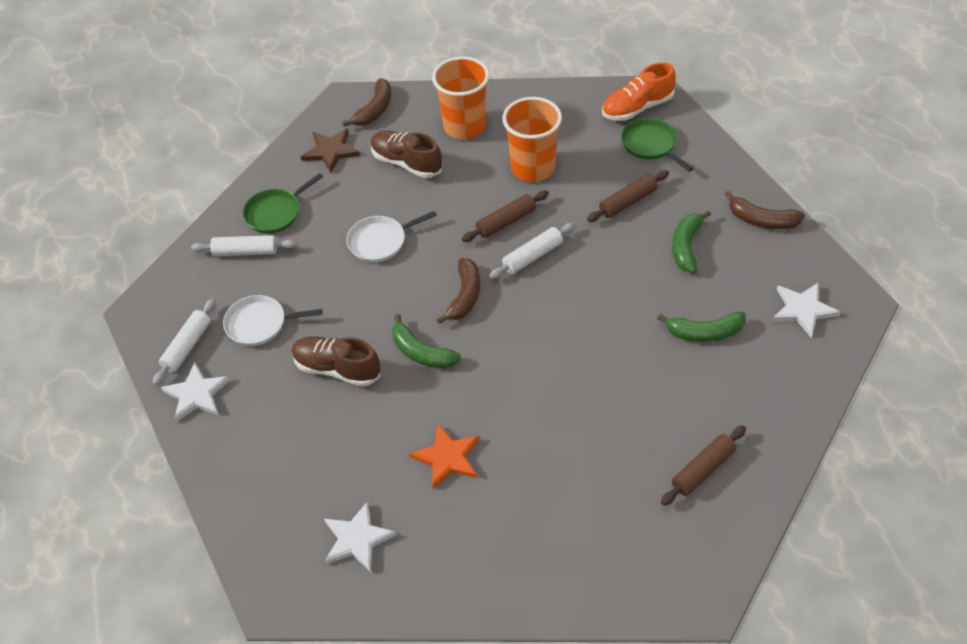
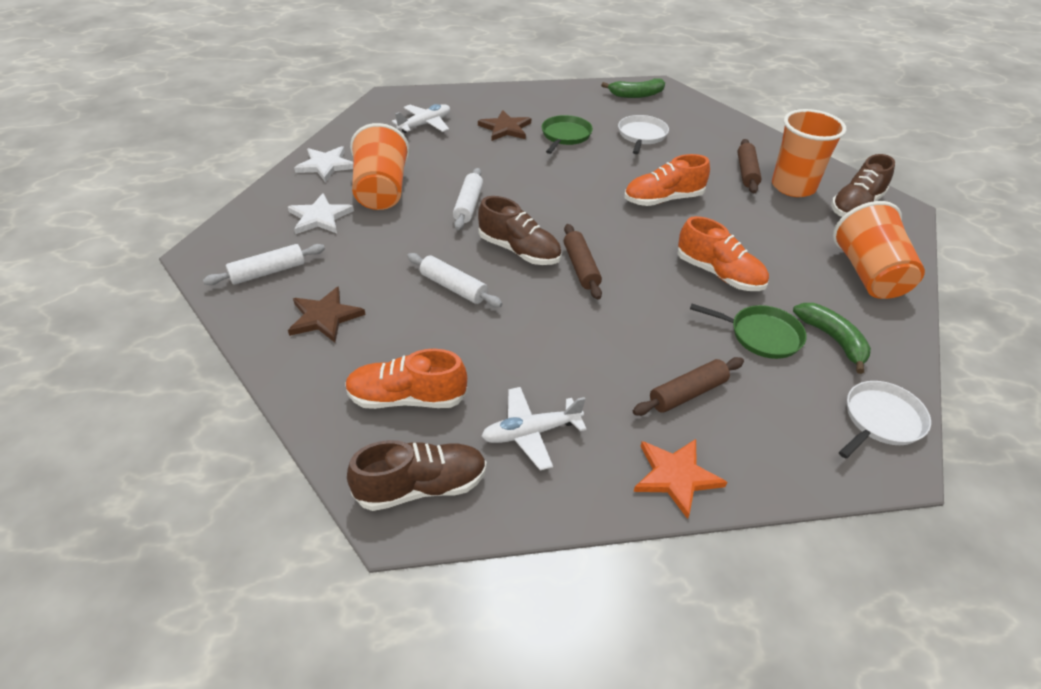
brown banana: [342,79,391,127] [436,258,480,324] [725,191,805,229] = 3 -> none = 0
brown shoe: [292,336,381,387] [371,131,443,178] = 2 -> [347,440,487,511] [478,196,562,265] [831,154,895,217] = 3
brown star: [301,129,360,173] = 1 -> [288,286,365,342] [478,110,531,141] = 2
green banana: [392,314,461,369] [657,312,746,342] [672,210,711,273] = 3 -> [601,78,665,98] [793,303,871,374] = 2
orange cup: [432,56,489,139] [502,97,562,182] = 2 -> [350,123,410,210] [772,109,846,197] [833,201,925,299] = 3
orange shoe: [602,62,676,121] = 1 -> [345,349,467,409] [624,154,710,206] [678,216,769,291] = 3
white plane: none = 0 -> [392,104,450,133] [481,387,587,470] = 2
white star: [161,362,231,422] [324,501,397,572] [772,283,841,338] = 3 -> [288,193,354,234] [294,146,353,182] = 2

